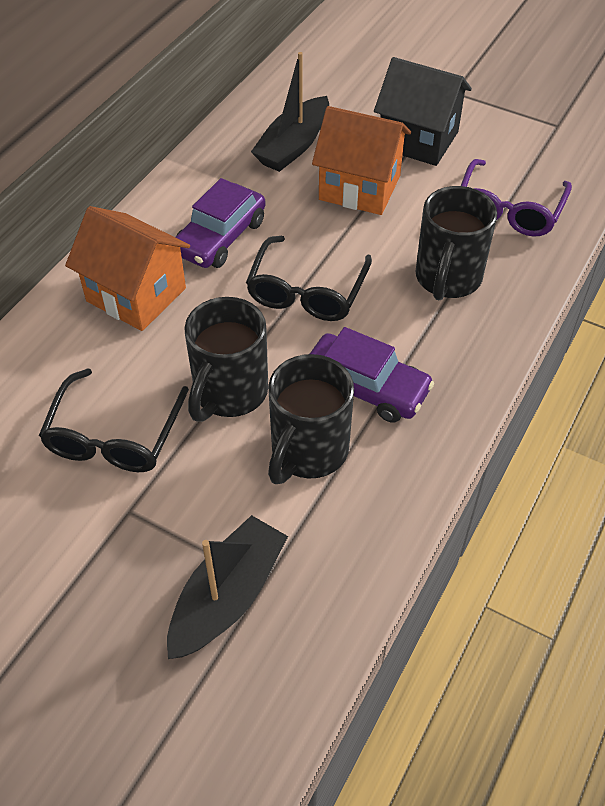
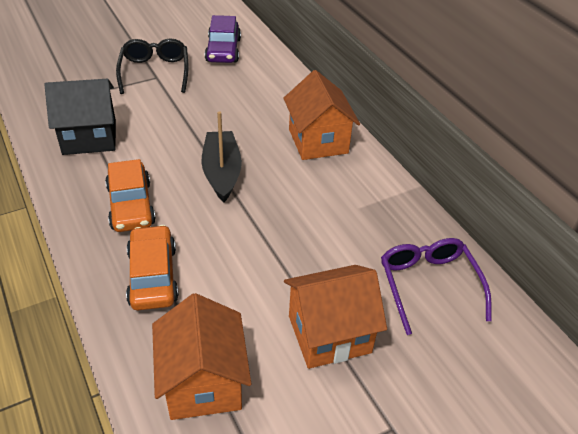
black boat: [167,515,288,659] [251,52,329,172] = 2 -> [201,111,242,202] = 1
black glasses: [39,368,189,472] [246,236,372,321] = 2 -> [116,38,188,94] = 1
black mug: [184,297,268,422] [268,354,354,484] [416,186,497,301] = 3 -> none = 0
orange car: none = 0 -> [105,159,156,232] [126,225,179,310] = 2
orange house: [65,206,190,331] [312,106,411,215] = 2 -> [152,293,251,420] [283,70,360,160] [284,265,387,369] = 3
purple car: [175,178,266,268] [310,327,434,423] = 2 -> [205,15,241,63] = 1

